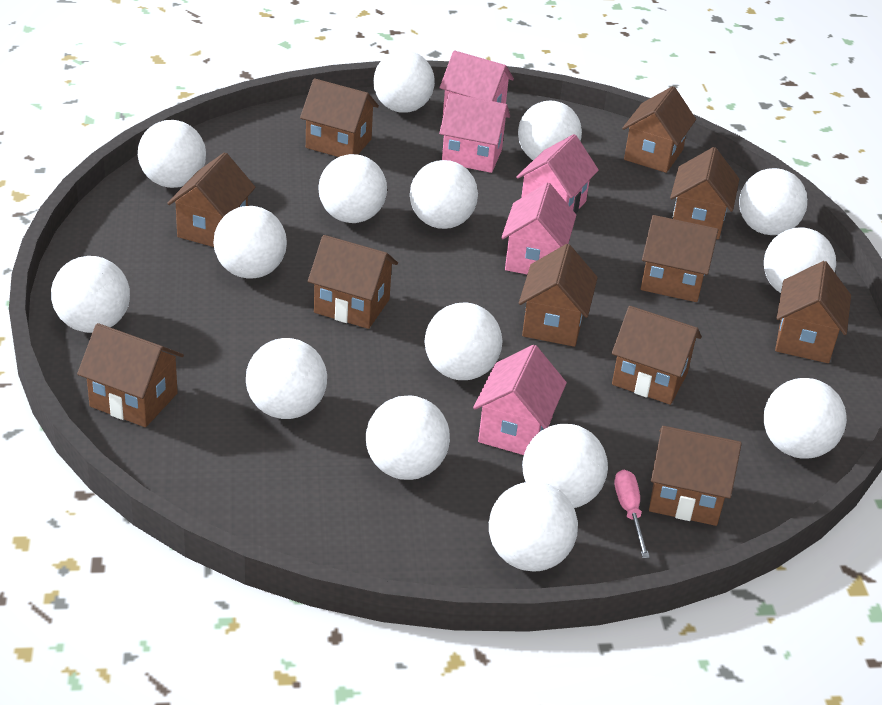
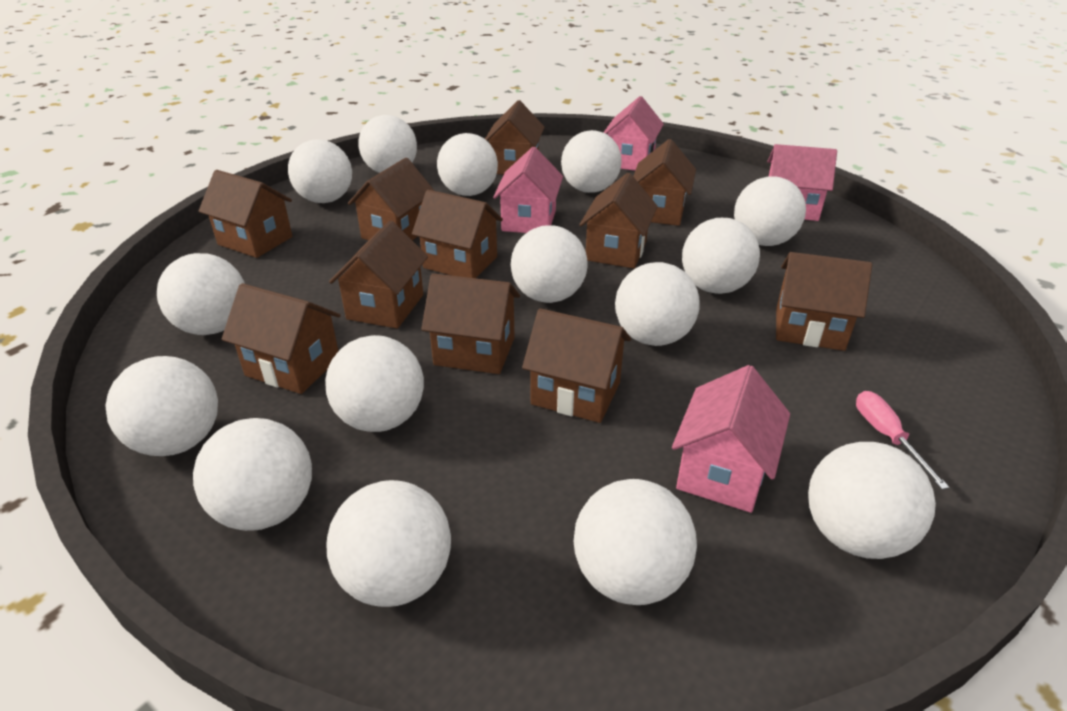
pink house: [439,93,510,173] [440,50,514,115] [473,345,567,455] [501,183,576,274] [516,134,599,213] = 5 -> [493,147,563,233] [603,96,664,171] [672,365,790,513] [767,144,837,221] = 4

